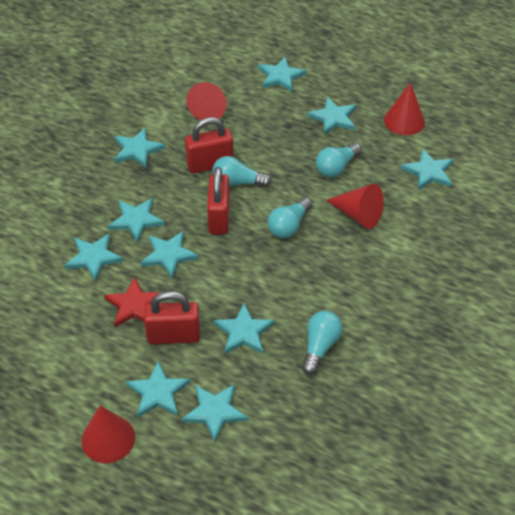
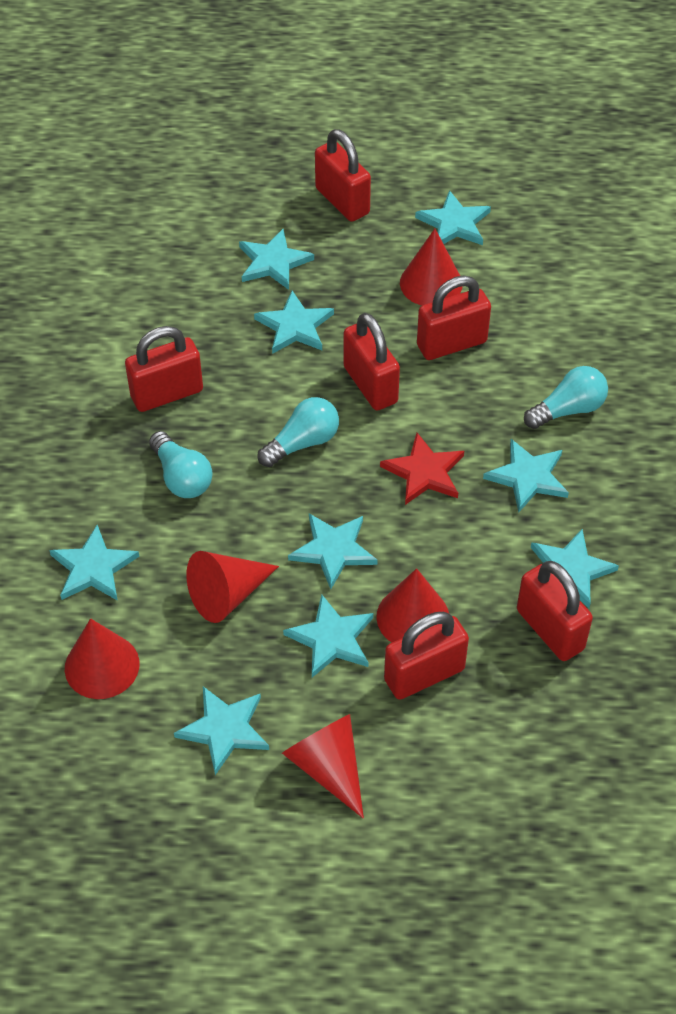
red cone: [81,406,135,463] [186,82,227,120] [326,184,384,229] [384,83,425,135] = 4 -> [65,618,139,699] [187,551,279,623] [282,714,364,818] [376,568,449,643] [400,229,462,305] = 5
red padlock: [144,291,200,344] [185,117,233,173] [207,167,230,235] = 3 -> [125,326,203,412] [315,129,371,222] [343,313,400,410] [384,612,469,700] [417,275,491,360] [517,561,593,661] = 6
turquoise light bulb: [212,156,272,187] [268,197,312,238] [302,311,342,375] [316,143,362,178] = 4 -> [149,431,213,498] [258,397,339,467] [524,366,608,429] = 3
turquoise star: [64,233,124,281] [108,198,165,243] [114,128,165,168] [126,361,190,418] [141,231,199,279] [182,384,248,442] [213,303,275,354] [258,57,306,92] [307,97,356,135] [401,149,454,190] = 10 -> [49,525,140,601] [174,686,269,775] [239,229,314,290] [254,291,334,354] [283,594,373,677] [288,513,377,589] [415,190,491,245] [483,439,569,512] [531,529,619,608] = 9

